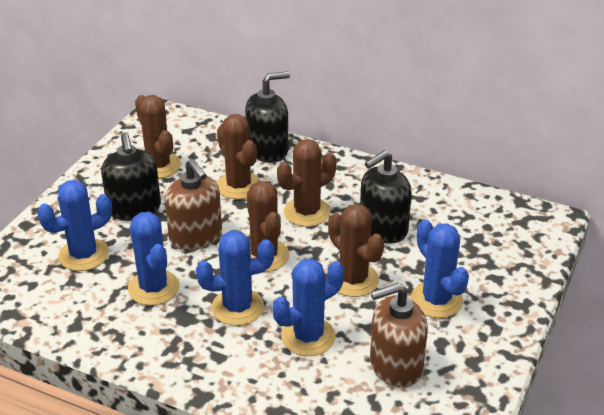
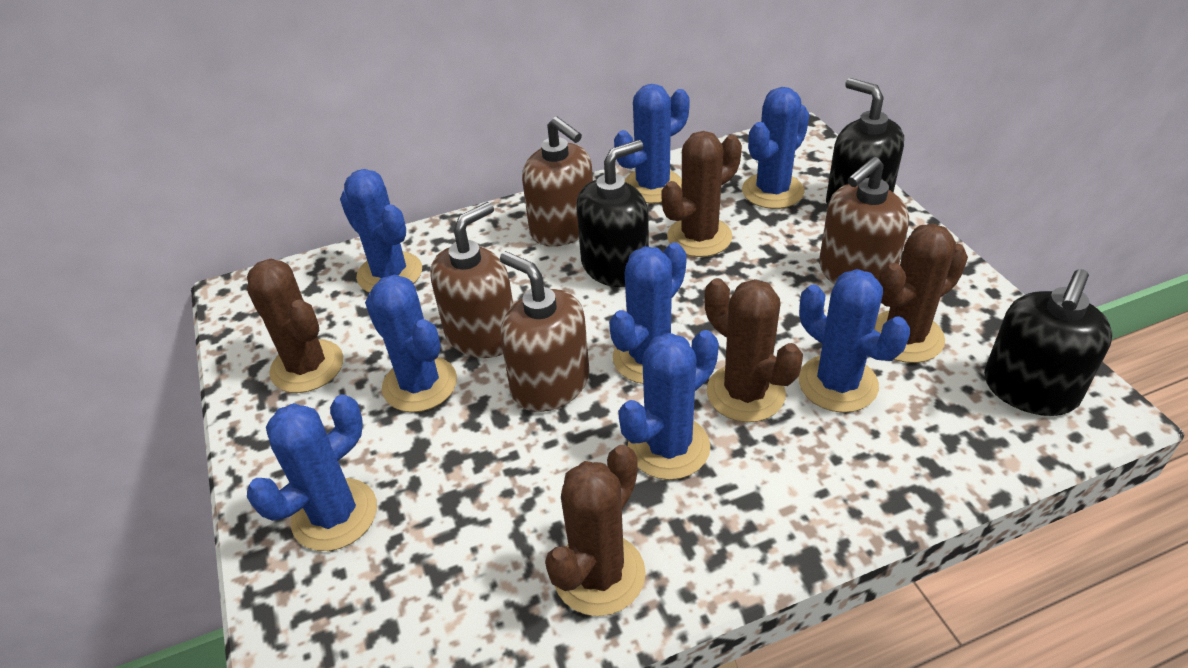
blue cactus: [37,180,112,271] [128,212,179,306] [196,230,274,326] [272,258,344,356] [411,220,469,318] = 5 -> [247,395,377,551] [340,169,422,293] [365,274,457,412] [609,243,687,384] [614,84,690,204] [618,330,719,480] [742,87,809,209] [799,269,910,413] = 8
brown soap dispenser: [165,159,222,250] [370,283,428,388] = 2 -> [430,202,513,358] [500,251,589,412] [522,117,593,246] [819,157,909,284] = 4

